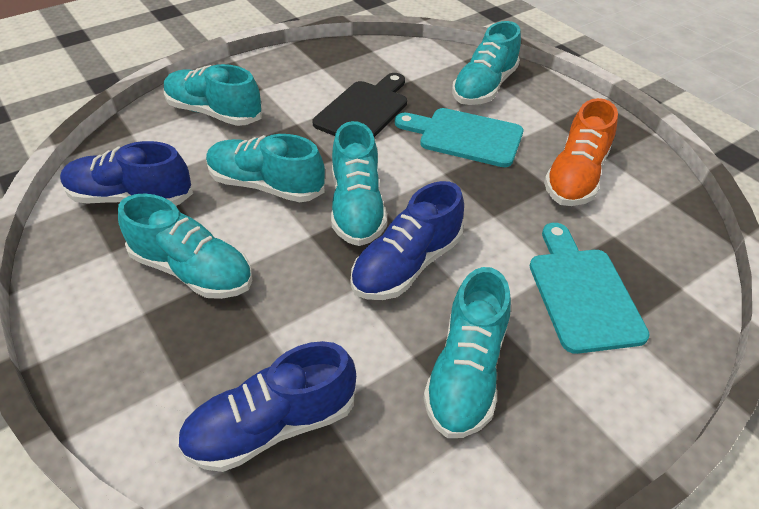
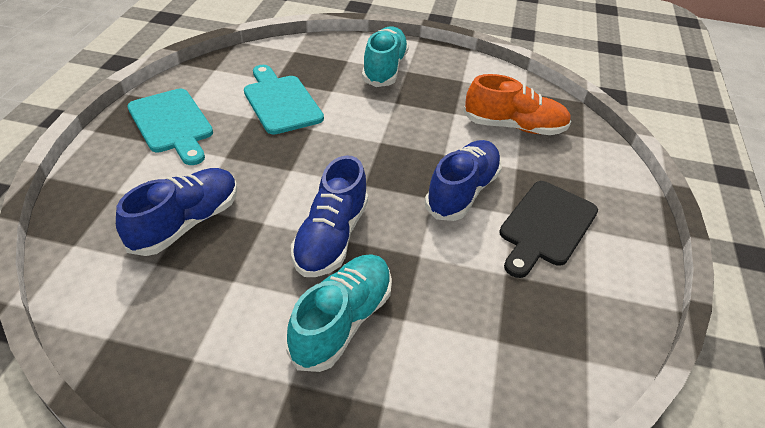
turquoise shoe: [118,194,252,299] [164,64,263,126] [206,134,325,202] [331,121,387,246] [423,267,511,438] [452,21,521,105] = 6 -> [286,254,392,372] [362,26,409,87] = 2

